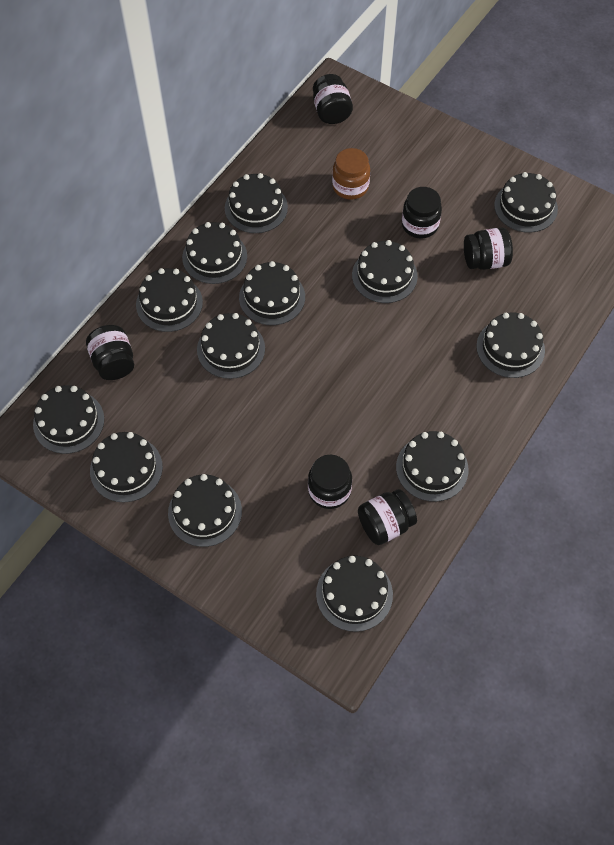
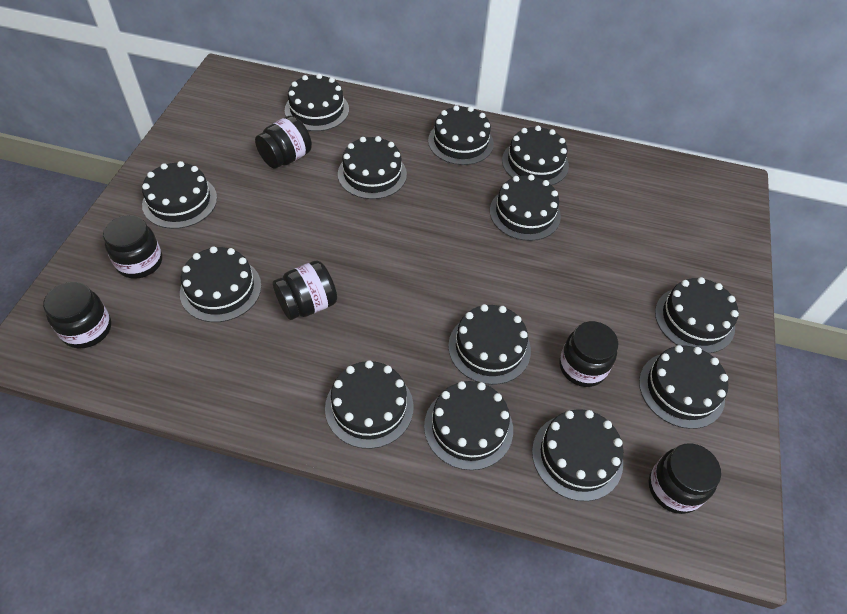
brown jar: [332,148,370,199] = 1 -> none = 0

